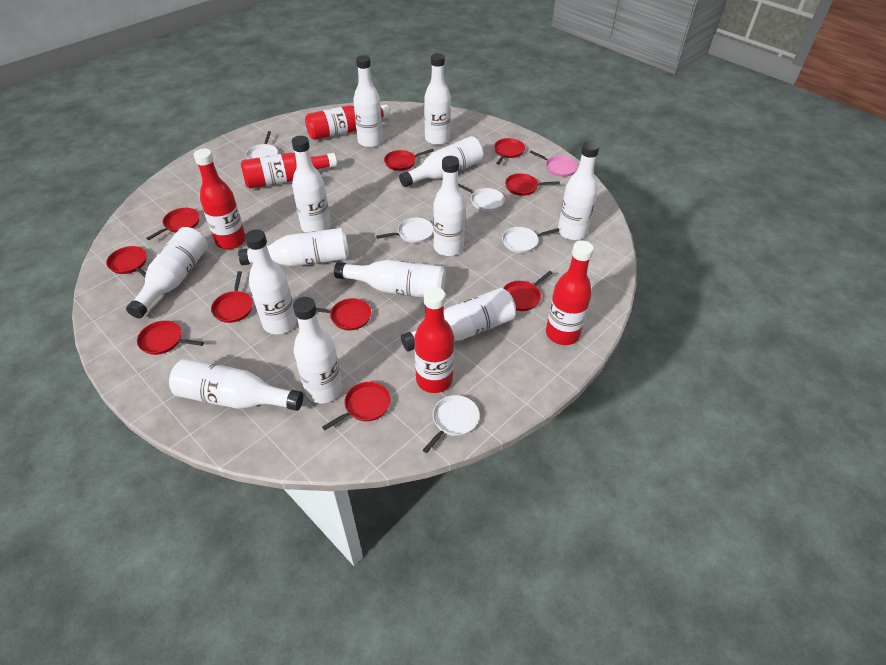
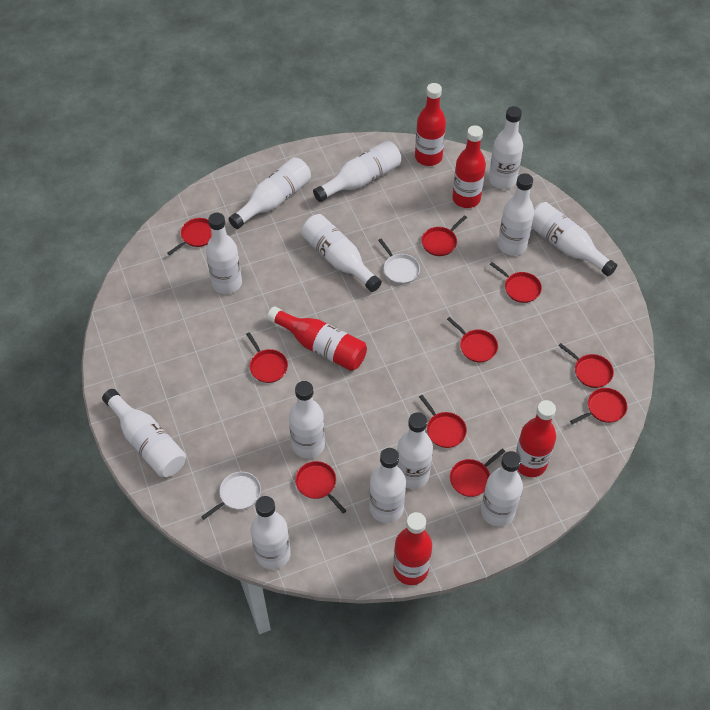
pink pan: [530,151,578,177] = 1 -> none = 0
white pan: [246,131,278,159] [376,217,433,243] [423,395,480,453] [458,183,505,211] [502,227,559,253] = 5 -> [201,472,261,520] [378,239,420,284] = 2

